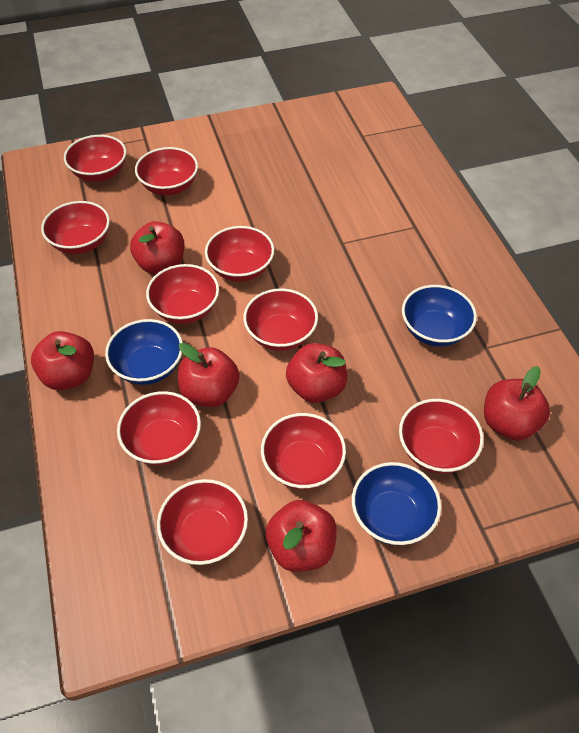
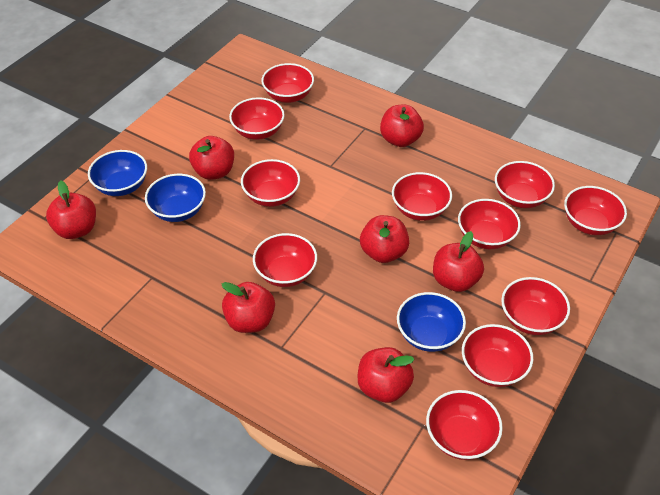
red apple: [31,331,94,390] [130,221,184,274] [178,343,240,407] [266,500,337,572] [286,343,347,403] [484,366,550,440] = 6 -> [46,180,96,239] [189,136,234,180] [222,282,275,333] [358,347,415,403] [360,215,409,263] [380,105,424,147] [433,231,484,292] = 7
red bowl: [41,201,110,254] [64,135,126,182] [117,391,201,465] [135,147,198,195] [146,264,219,324] [157,479,248,565] [205,226,274,282] [243,289,318,351] [261,413,346,490] [399,399,484,474] = 10 -> [229,97,285,140] [241,159,300,207] [253,233,317,287] [261,63,314,103] [392,172,452,221] [426,390,503,460] [458,199,521,249] [462,324,533,387] [495,161,555,208] [501,277,570,335] [564,186,627,235] = 11

